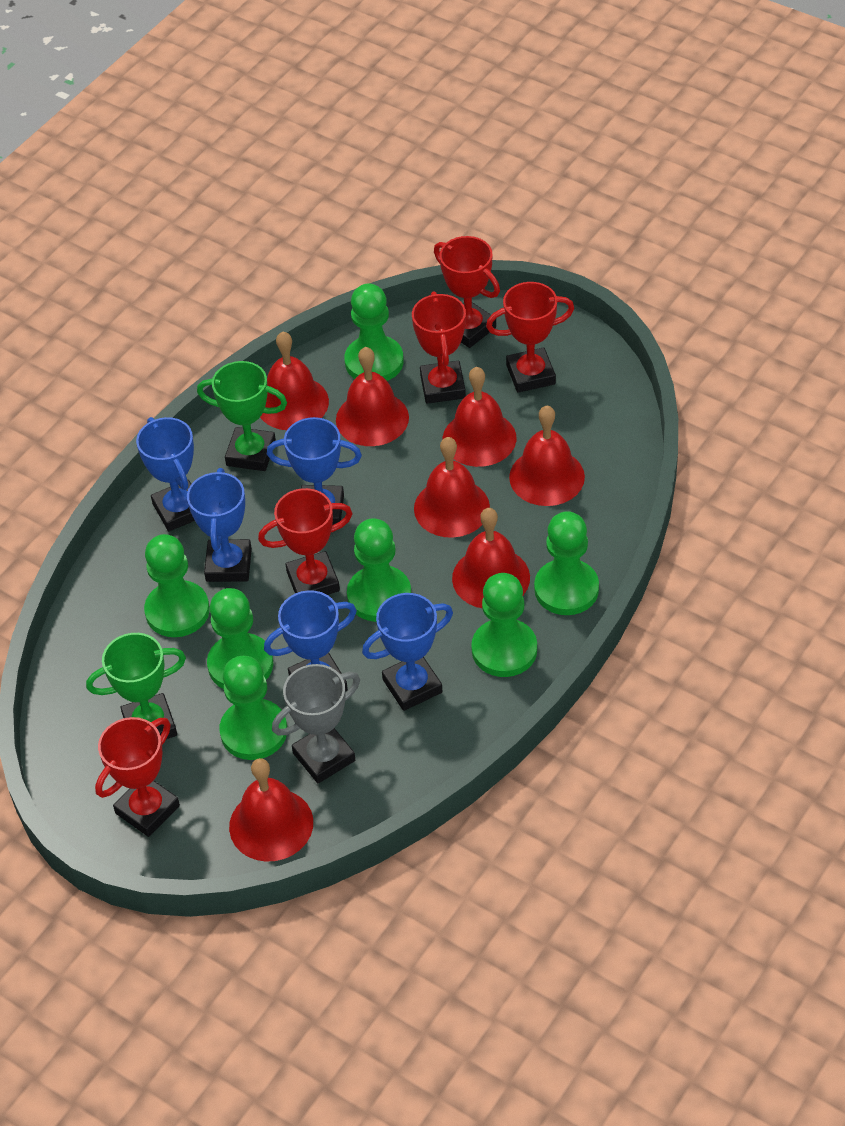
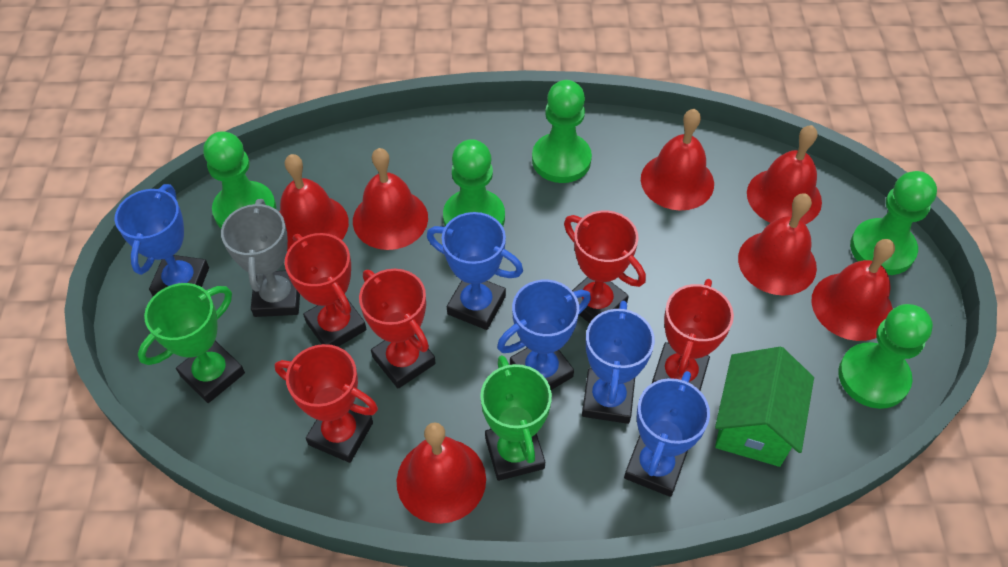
green house: none = 0 -> [715,347,814,467] = 1
green pawn: [144,534,210,637] [207,588,273,689] [219,655,287,760] [344,283,404,381] [347,518,411,622] [471,573,537,677] [534,511,599,615] = 7 -> [203,131,276,228] [443,139,505,226] [532,80,592,183] [838,304,933,409] [850,171,937,275] = 5

